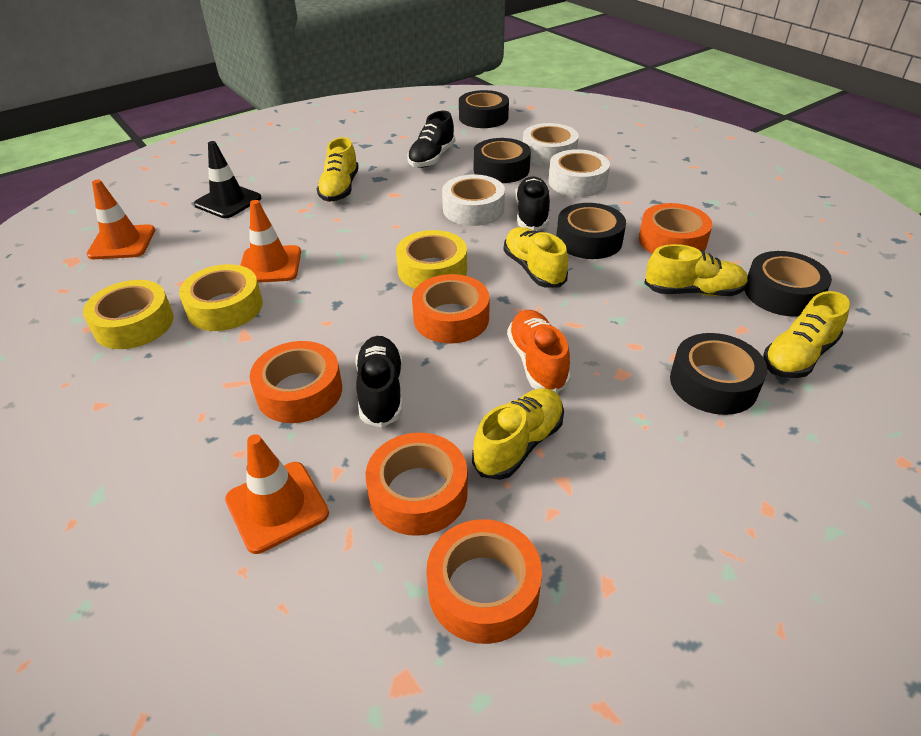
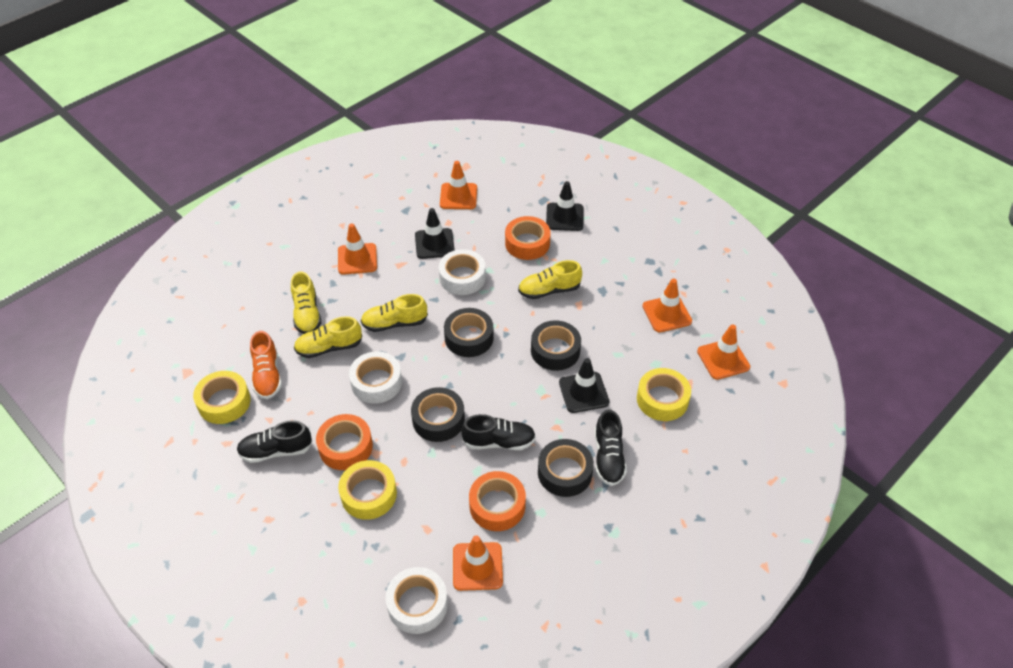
black tape: [459,90,509,128] [473,138,531,183] [556,203,626,259] [670,333,767,415] [744,251,832,317] = 5 -> [411,387,465,442] [444,308,494,357] [531,320,581,371] [538,439,594,497] = 4
black traffic cone: [194,141,261,218] = 1 -> [415,208,455,259] [546,181,584,231] [559,358,609,413] = 3
orange tape: [250,341,342,423] [366,433,468,536] [412,274,490,344] [426,519,542,644] [639,203,712,254] = 5 -> [316,414,373,470] [469,471,526,531] [505,216,551,260] = 3
orange traffic cone: [87,179,155,259] [225,434,329,554] [240,200,301,283] = 3 -> [338,223,377,275] [440,161,477,209] [453,535,503,591] [642,279,692,332] [697,324,750,380] = 5
yellow shoe: [317,137,359,202] [472,388,564,480] [504,227,568,288] [644,244,748,296] [764,291,850,378] = 5 -> [291,272,321,334] [294,316,362,358] [361,294,428,332] [518,260,582,299] = 4

